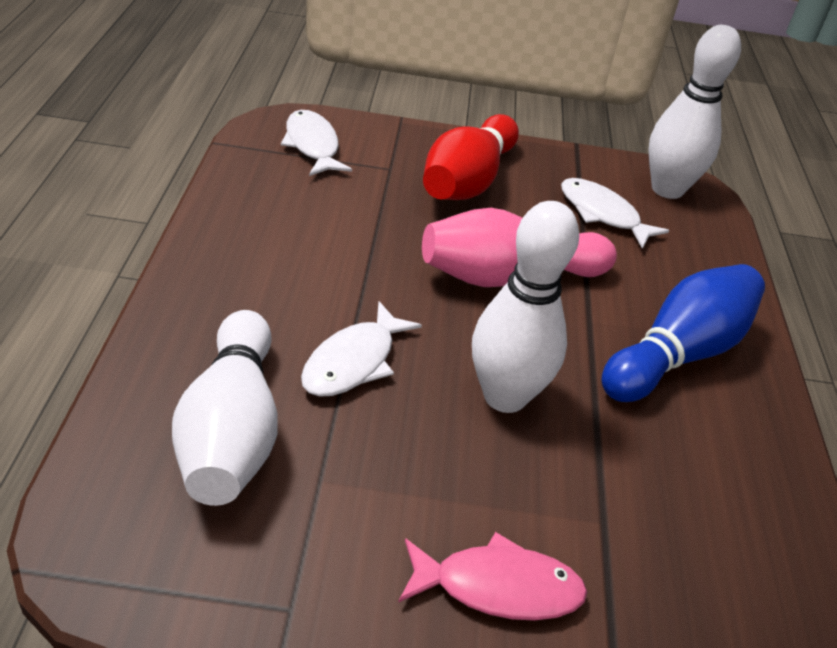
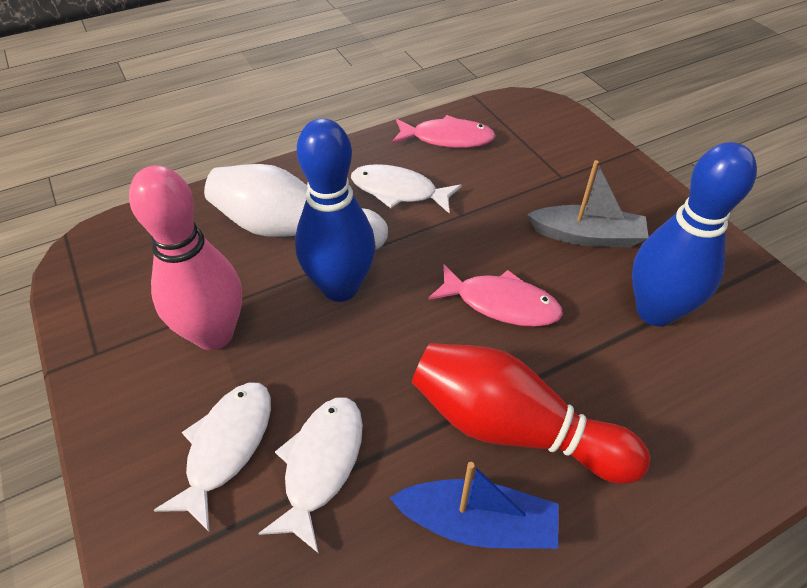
blue boat: none = 0 -> [390,462,559,549] = 1
blue bowling pin: [602,264,765,402] = 1 -> [295,118,376,302] [632,142,757,327] = 2
grey boat: none = 0 -> [527,160,648,247] = 1
pink fish: [398,532,587,621] = 1 -> [392,115,496,148] [428,264,563,327] = 2
white bowling pin: [172,310,278,506] [472,201,579,413] [648,25,741,199] = 3 -> [204,164,388,250] = 1

